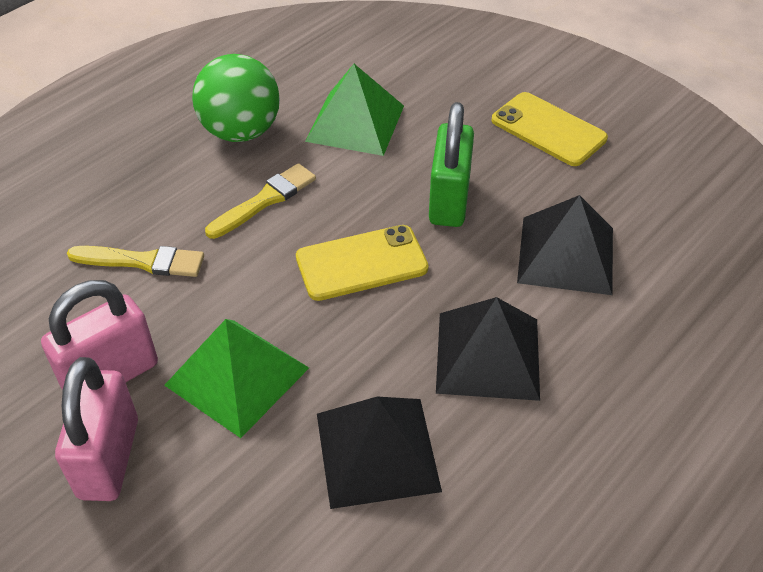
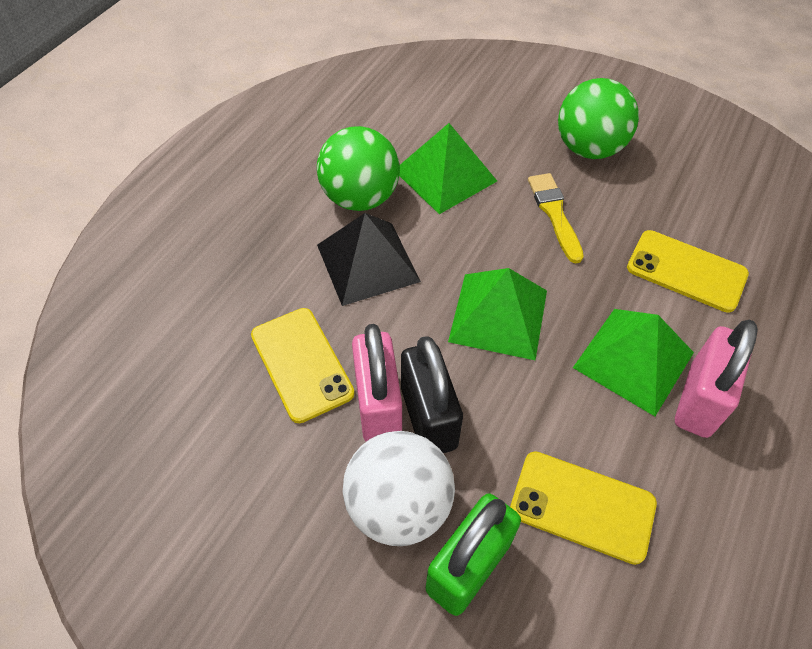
black padlock: none = 0 -> [401,336,463,453] = 1
black pyramid: [317,397,442,509] [436,297,540,401] [517,195,613,295] = 3 -> [317,213,421,306] = 1
green ball: [192,54,280,142] = 1 -> [317,126,400,211] [558,78,639,159] = 2
green pyramid: [164,319,309,438] [305,64,404,156] = 2 -> [399,123,497,214] [448,268,547,361] [573,309,694,416] = 3
white ball: none = 0 -> [343,431,455,546] = 1
yellow brush: [67,246,204,277] [205,163,316,239] = 2 -> [528,173,584,264] = 1
yellow phone: [296,225,429,301] [492,92,608,166] = 2 -> [251,308,354,423] [510,451,657,565] [627,230,749,313] = 3

